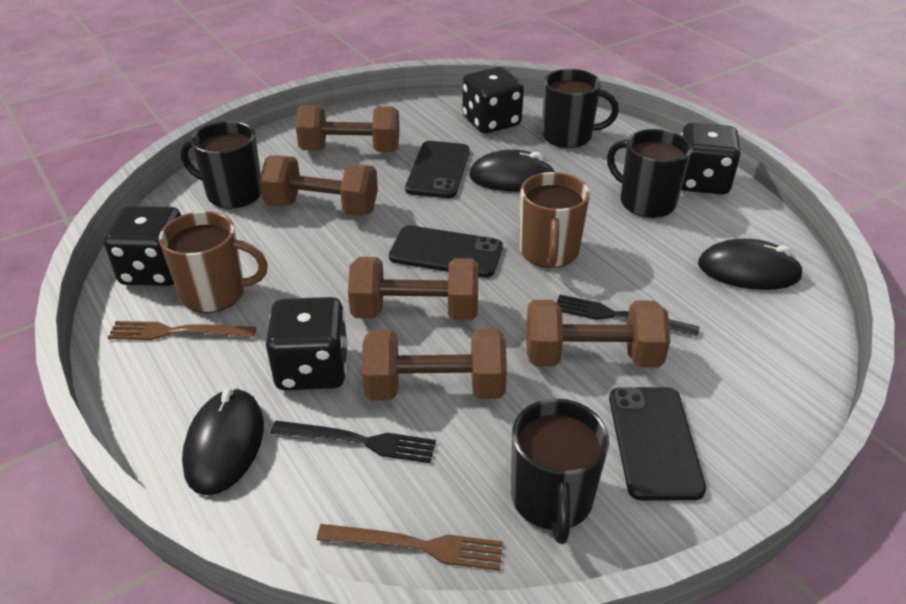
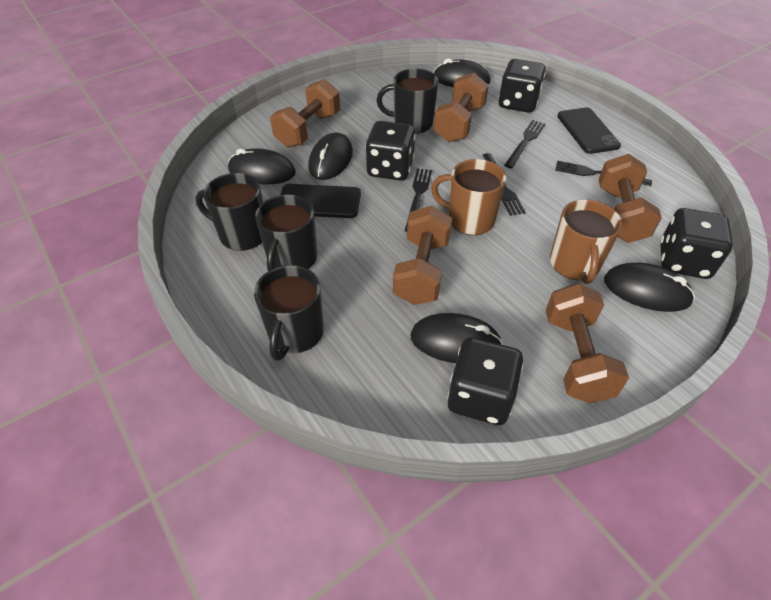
black fork: [271,420,436,463] [557,295,700,337] = 2 -> [405,168,432,232] [482,153,526,216] [504,120,546,168] [555,161,652,186] = 4
black mouse: [182,388,264,495] [469,149,556,192] [698,239,804,290] = 3 -> [228,148,296,184] [308,132,353,180] [410,313,503,363] [433,59,490,87] [604,263,695,312] = 5
black phone: [389,225,503,278] [405,141,470,198] [609,387,706,501] = 3 -> [281,184,361,218] [557,108,621,154] = 2
brown fork: [108,321,256,340] [317,524,503,571] = 2 -> none = 0

